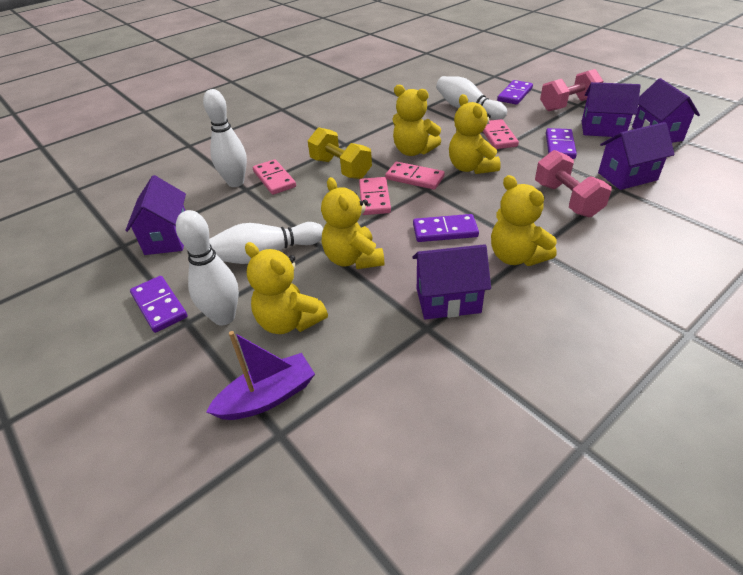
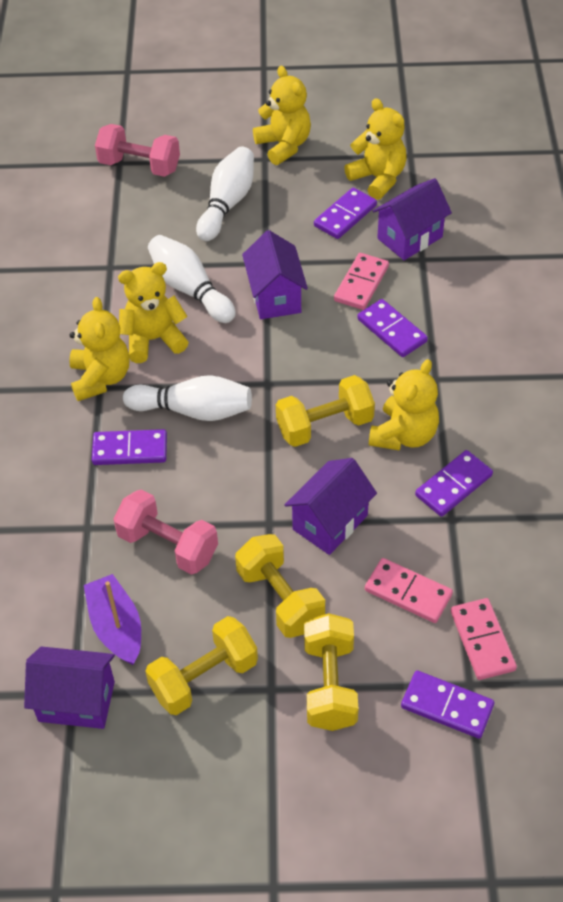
pink domino: [253,159,296,195] [359,177,391,215] [385,162,445,190] [483,119,519,149] = 4 -> [334,253,389,310] [365,558,453,623] [451,598,517,680] = 3
purple domino: [130,276,187,333] [413,214,479,242] [497,80,533,105] [546,128,577,159] = 4 -> [92,429,167,465] [314,187,377,239] [357,299,428,357] [401,670,494,739] [415,450,493,517] = 5
purple house: [125,175,186,255] [412,244,491,319] [582,82,641,137] [598,122,675,190] [632,78,700,143] = 5 -> [24,646,115,729] [242,230,308,319] [284,458,377,555] [373,178,452,260] = 4
white bowling pin: [176,210,239,326] [203,89,247,187] [209,222,323,264] [436,76,507,120] = 4 -> [123,375,252,421] [148,235,236,323] [196,147,254,241] = 3
yellow dumbbell: [308,127,372,179] = 1 -> [145,616,258,715] [235,534,325,638] [276,375,375,447] [304,613,358,731] = 4

